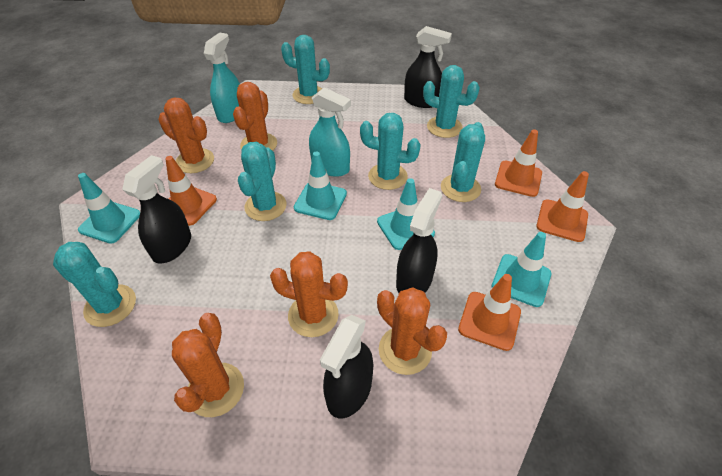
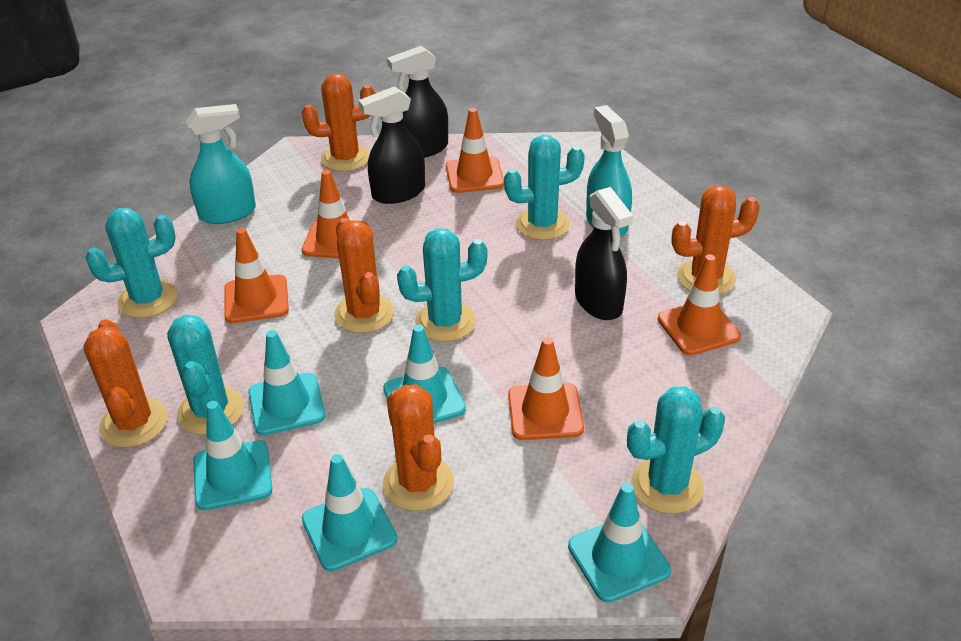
black spray bottle: [122,155,191,264] [320,315,373,418] [396,188,442,293] [404,26,452,108] = 4 -> [358,86,425,204] [387,46,448,158] [575,187,633,320] = 3
orange traffic cone: [165,156,217,226] [458,274,521,351] [495,130,542,197] [536,171,589,242] = 4 -> [224,228,289,323] [302,170,369,259] [446,108,504,193] [508,337,584,440] [658,254,741,355] = 5
turquoise cactus: [53,242,136,327] [238,142,287,221] [281,35,330,104] [360,113,421,190] [423,65,480,138] [441,122,485,202] = 6 -> [86,208,178,318] [167,315,244,435] [397,228,487,342] [504,135,585,240] [627,386,725,514] = 5
turquoise traffic cone: [78,173,140,243] [294,151,347,220] [377,178,435,250] [492,232,551,307] = 4 -> [193,401,272,510] [248,330,326,435] [302,454,397,571] [383,324,466,423] [568,483,671,603] = 5

